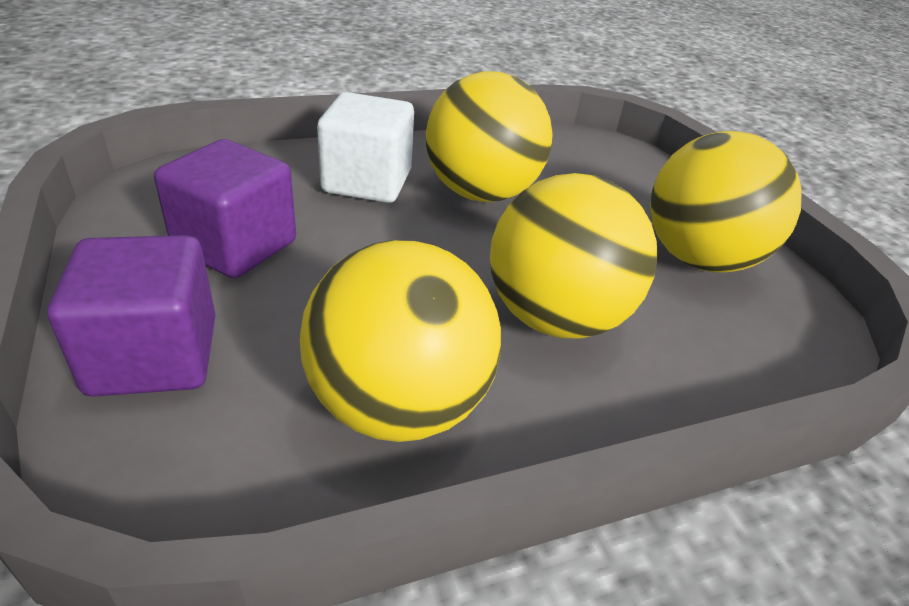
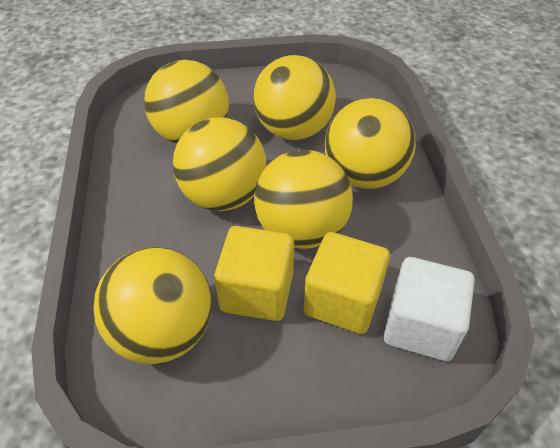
purple cube: [47,235,216,397] [154,139,296,278] = 2 -> none = 0
yellow ball: [300,240,502,442] [426,71,553,202] [490,173,658,339] [650,131,801,273] = 4 -> [93,247,212,364] [144,60,229,144] [173,117,267,211] [253,55,336,140] [254,150,353,249] [325,98,416,189] = 6
yellow cube: none = 0 -> [214,226,294,321] [304,232,390,334] = 2

